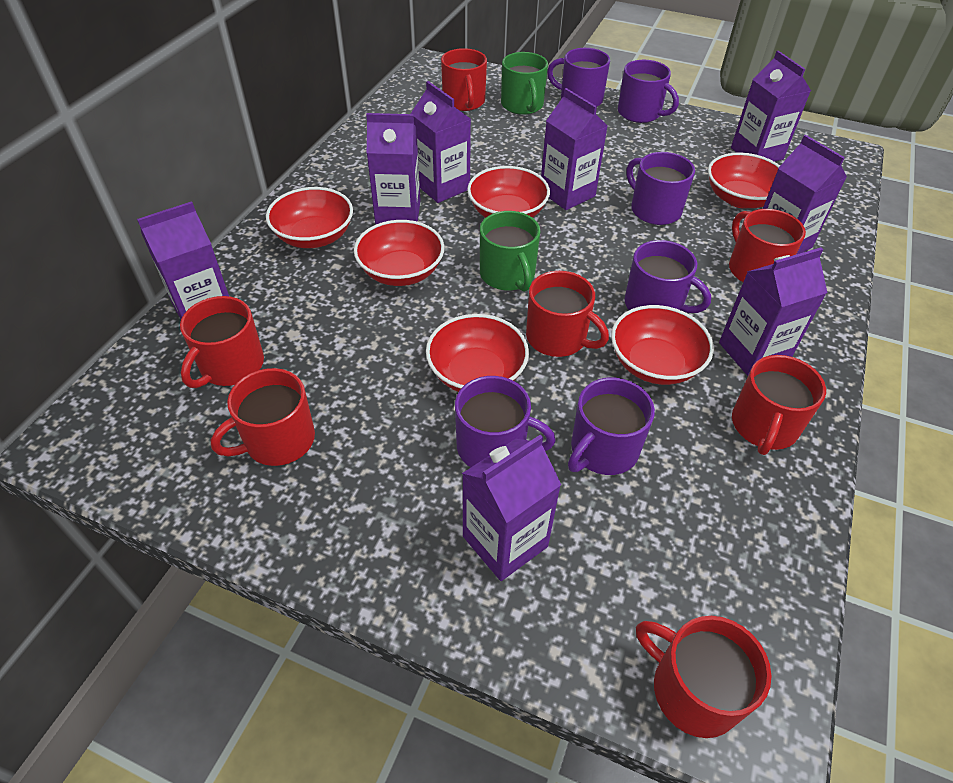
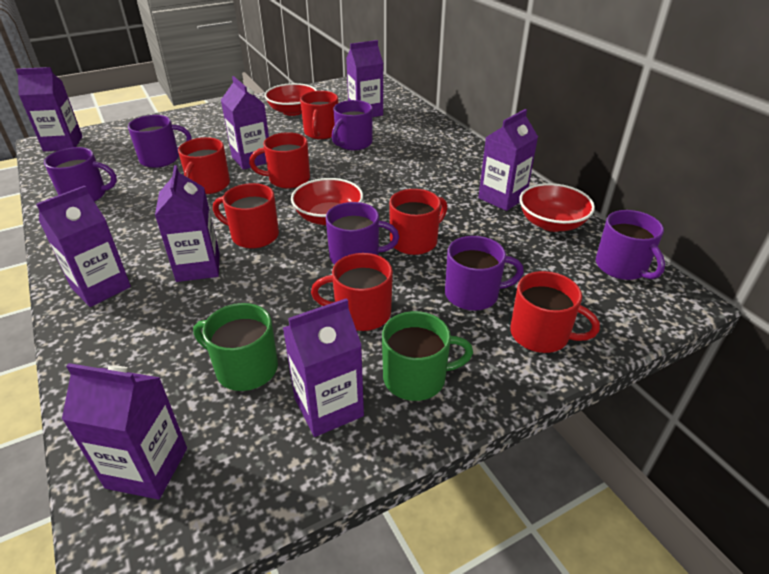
red bowl: [266,187,353,248] [354,220,444,286] [426,314,529,392] [467,166,550,218] [611,305,714,385] [708,152,780,208] = 6 -> [264,83,317,116] [291,178,363,225] [519,183,595,232] = 3

